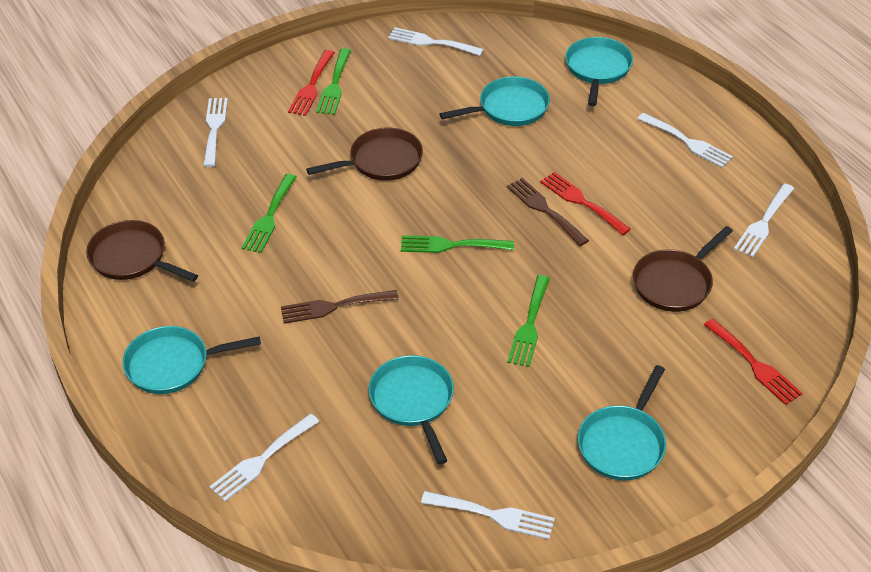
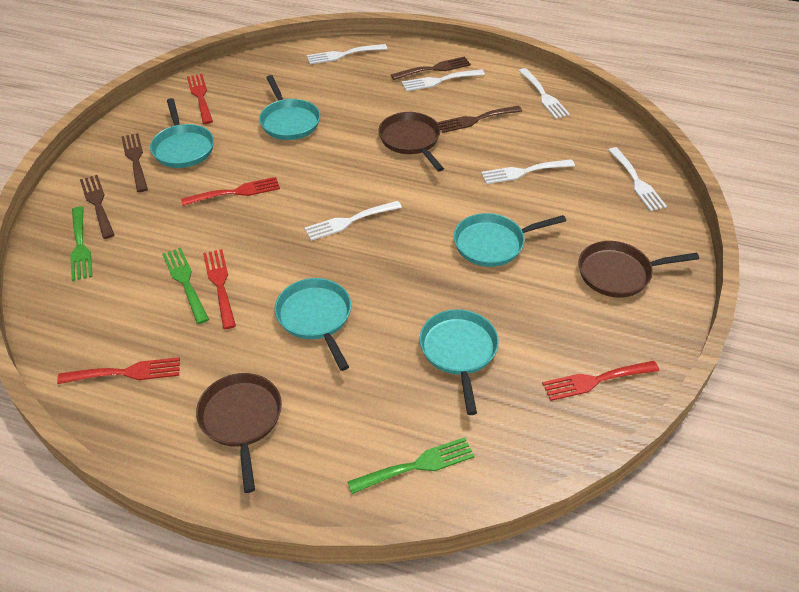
brown fork: [281,290,399,324] [507,178,589,246] = 2 -> [80,175,115,239] [122,133,148,192] [391,56,471,80] [437,106,522,133] = 4
green fork: [242,174,296,253] [316,48,351,115] [401,236,514,253] [507,275,550,367] = 4 -> [70,206,92,281] [162,248,209,324] [347,437,475,494] = 3
red fork: [288,50,335,116] [540,172,631,235] [704,319,803,405] = 3 -> [57,357,180,384] [181,177,280,206] [187,74,213,124] [203,249,236,329] [542,361,659,401] = 5

